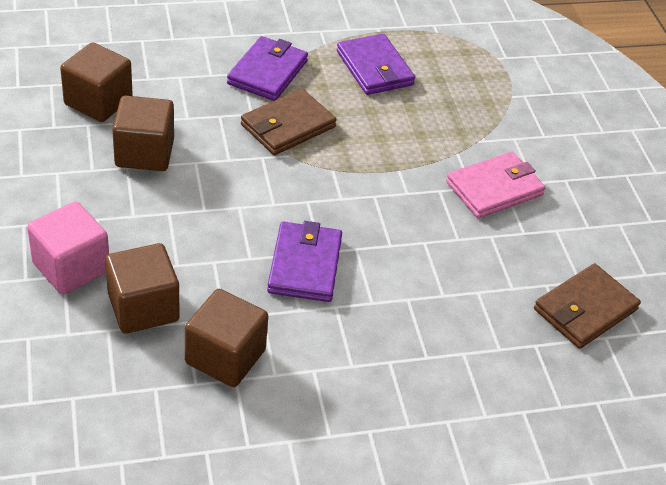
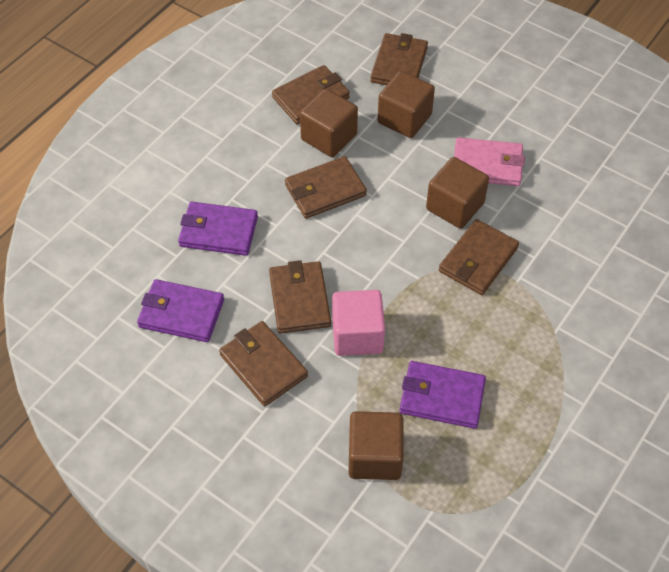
brown wallet: [241,89,337,155] [534,264,641,349] = 2 -> [219,321,308,406] [269,260,331,334] [272,65,350,125] [285,156,367,219] [370,33,428,85] [439,219,519,295] = 6

